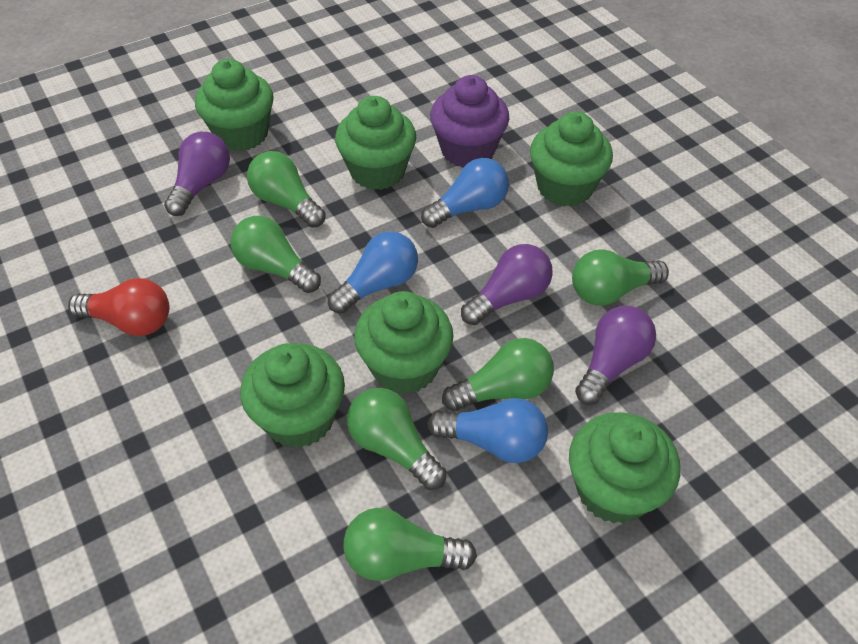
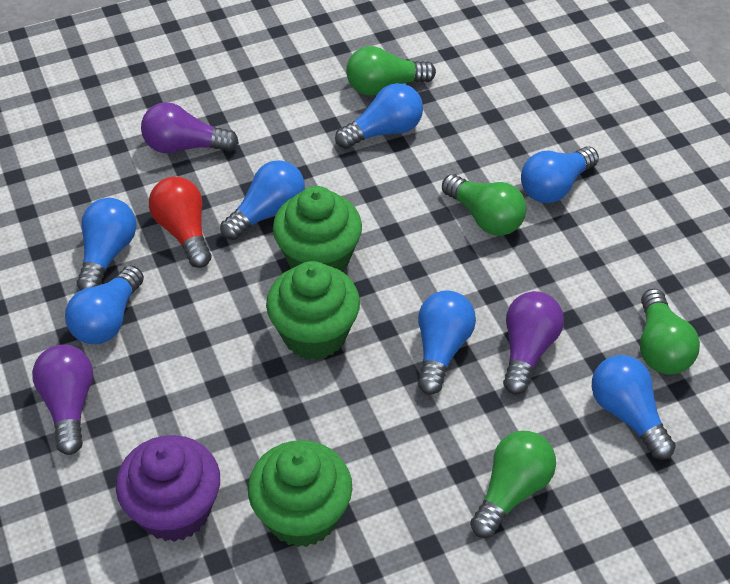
blue light bulb: [328,231,418,314] [421,158,509,228] [427,398,548,463] = 3 -> [65,265,144,344] [77,198,136,291] [220,160,305,240] [335,83,423,149] [418,290,476,395] [521,147,599,203] [592,355,676,460] = 7
green cupcake: [195,59,274,151] [240,343,345,448] [335,96,416,190] [354,291,454,394] [530,112,613,207] [569,412,680,524] = 6 -> [248,440,352,547] [266,261,360,360] [273,186,362,272] = 3
green light bulb: [230,216,321,293] [247,151,326,228] [343,508,477,581] [347,388,447,490] [442,338,554,411] [572,249,669,306] = 6 -> [346,46,436,95] [442,174,526,236] [470,431,556,538] [640,289,700,375] = 4

